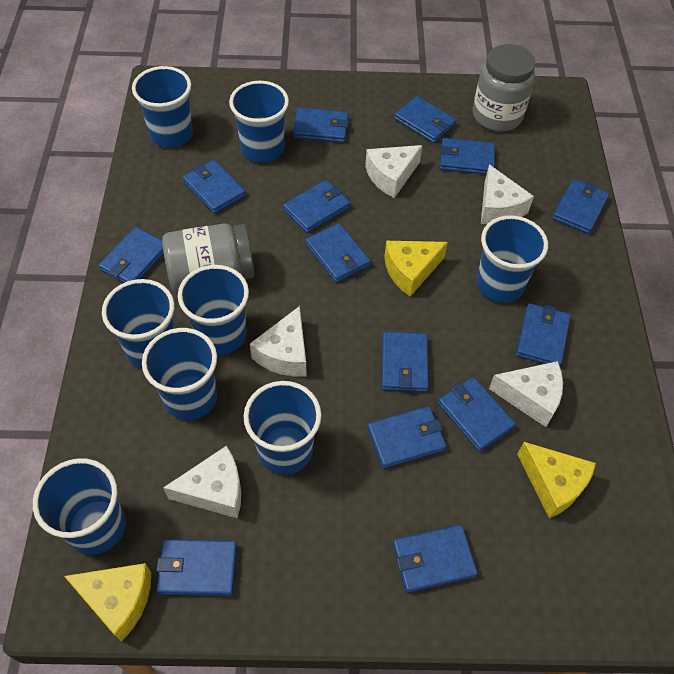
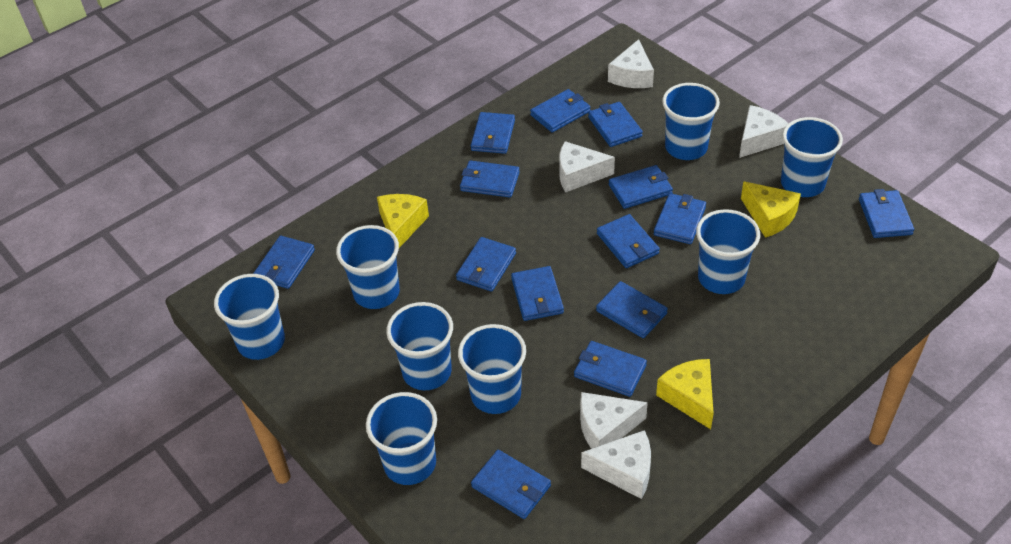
grey jar: [162,224,254,294] [473,44,536,132] = 2 -> none = 0

